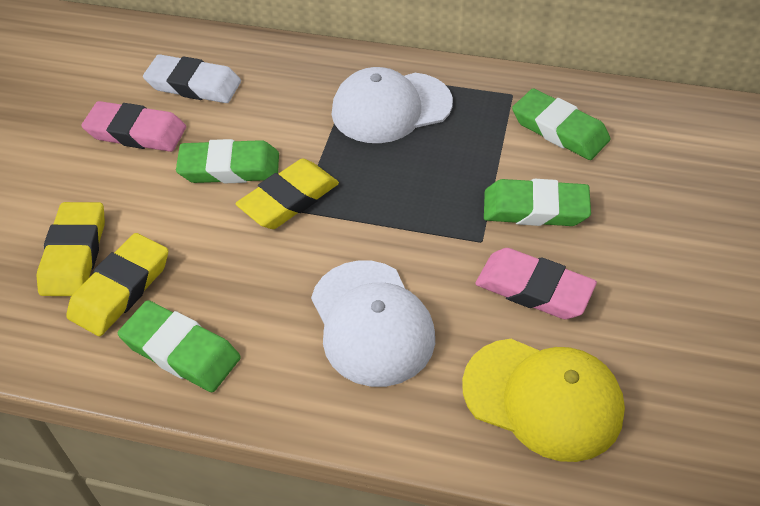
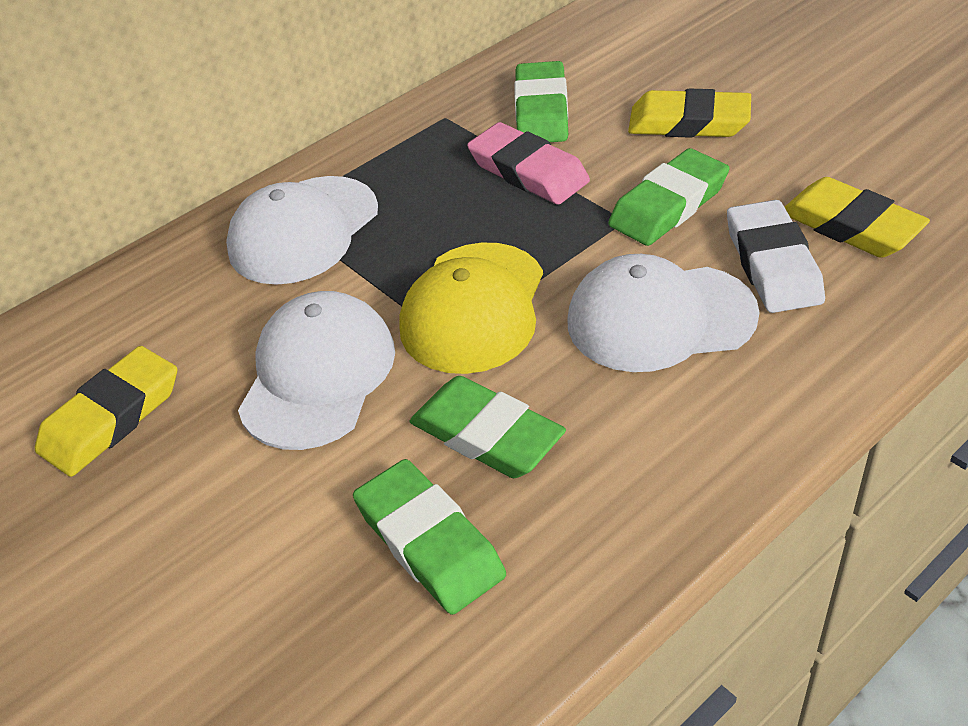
pink eraser: [81,101,186,152] [475,248,597,319] = 2 -> [467,122,590,205] = 1
white cap: [311,261,435,387] [332,67,453,143] = 2 -> [226,176,378,285] [238,291,395,450] [567,254,760,372] = 3

